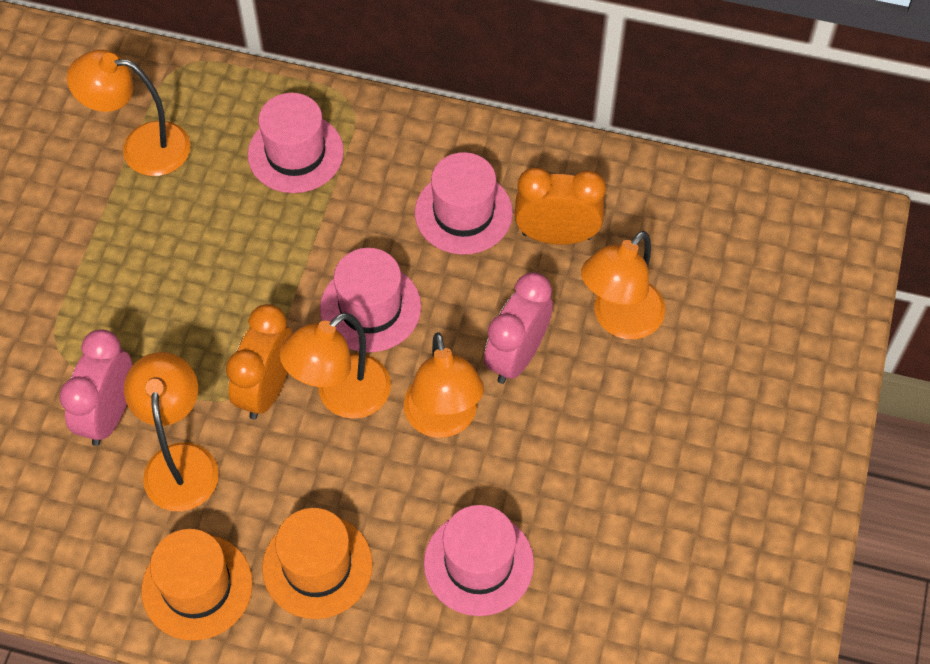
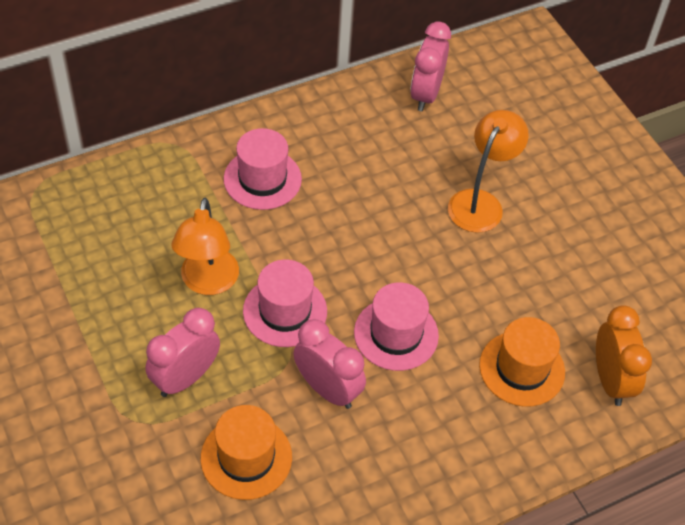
orange clock: [226,304,293,419] [515,167,606,244] = 2 -> [596,305,652,406] = 1
orange lamp: [67,50,191,176] [124,352,219,511] [280,312,391,419] [404,332,484,438] [581,231,665,340] = 5 -> [171,198,239,295] [448,110,529,233] = 2
pink clock: [60,329,132,446] [484,273,553,384] = 2 -> [145,308,220,397] [293,319,366,409] [410,21,451,112] = 3
pink hat: [248,93,344,193] [320,248,421,352] [415,152,513,255] [424,505,534,616] = 4 -> [224,128,302,210] [243,259,327,347] [354,282,439,371] = 3

